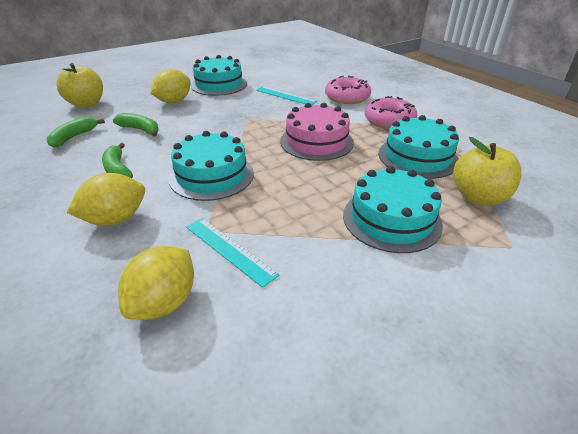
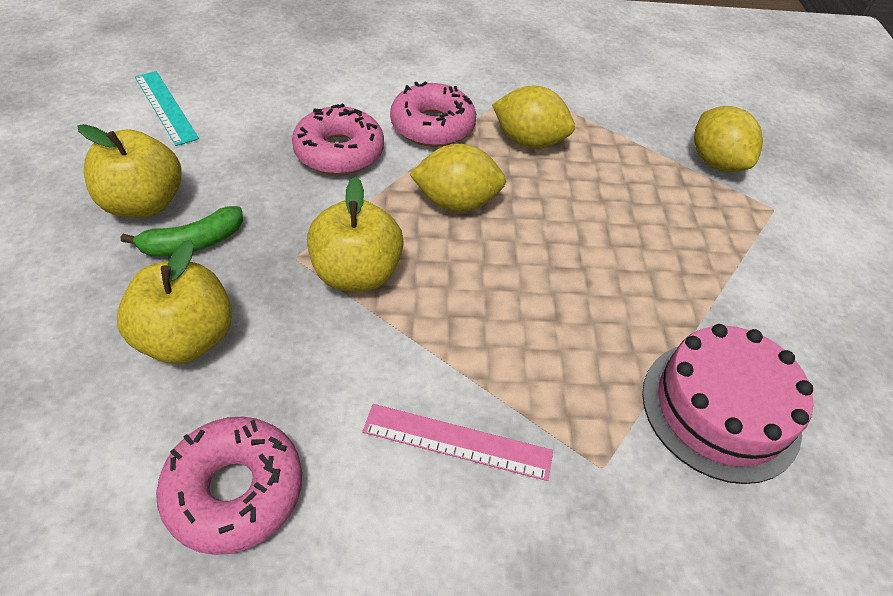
green banana: [47,117,105,148] [102,143,133,178] [113,113,159,137] = 3 -> [121,206,243,257] = 1
pink donut: [325,76,371,104] [365,96,417,129] = 2 -> [156,417,302,555] [292,103,384,175] [390,82,476,147] = 3
pink ruler: none = 0 -> [362,404,553,481] = 1
turquoise cake: [169,131,254,201] [191,55,247,96] [343,166,443,253] [378,115,459,179] = 4 -> none = 0
turquoise ruler: [186,218,279,288] [256,86,317,105] = 2 -> [135,71,199,146] = 1
yellow apple: [56,63,103,108] [453,137,521,206] = 2 -> [77,124,181,218] [117,240,232,364] [307,177,404,291] = 3

